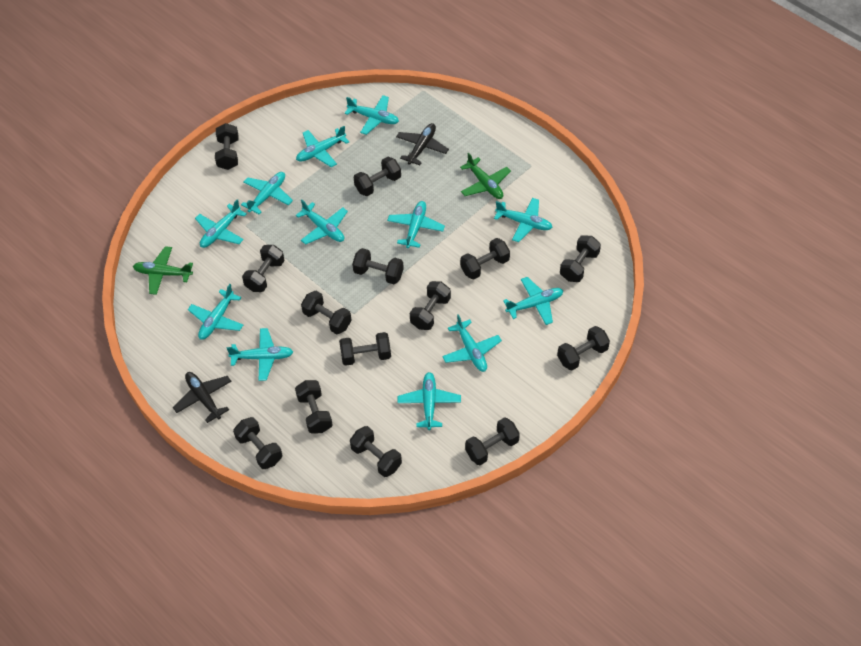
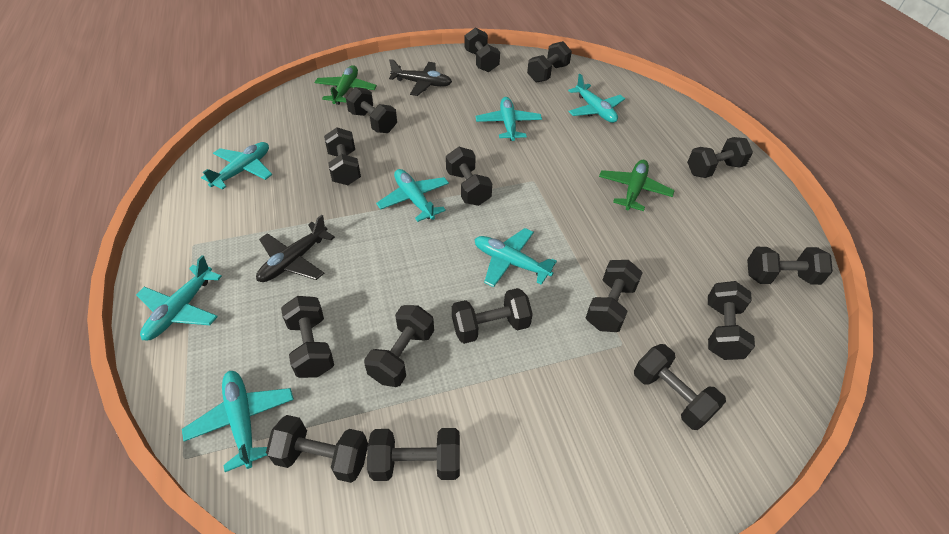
black dumbbell: [215,123,239,170] [233,417,282,469] [242,245,285,292] [295,380,332,433] [301,291,352,335] [339,332,391,366] [350,426,402,477] [352,248,404,284] [354,157,401,196] [410,281,451,330] [460,238,510,280] [465,417,520,465] [557,326,610,370] [560,235,601,282] = 14 -> [266,415,368,483] [281,296,334,378] [324,127,361,185] [346,87,397,133] [364,305,434,387] [367,428,460,481] [446,147,492,206] [452,288,533,344] [465,28,500,72] [527,41,572,83] [586,260,643,332] [634,344,726,430] [687,137,753,178] [708,281,755,360] [747,247,833,285] = 15
turquoise plane: [188,284,243,340] [195,199,247,248] [227,328,293,381] [241,172,293,214] [296,126,349,167] [296,200,348,245] [345,95,399,135] [387,201,445,248] [398,372,461,430] [442,314,502,372] [494,198,553,242] [503,277,564,325] = 12 -> [136,255,222,340] [182,371,294,472] [201,142,272,189] [376,169,449,222] [475,228,557,287] [476,97,542,141] [568,74,625,123] = 7

